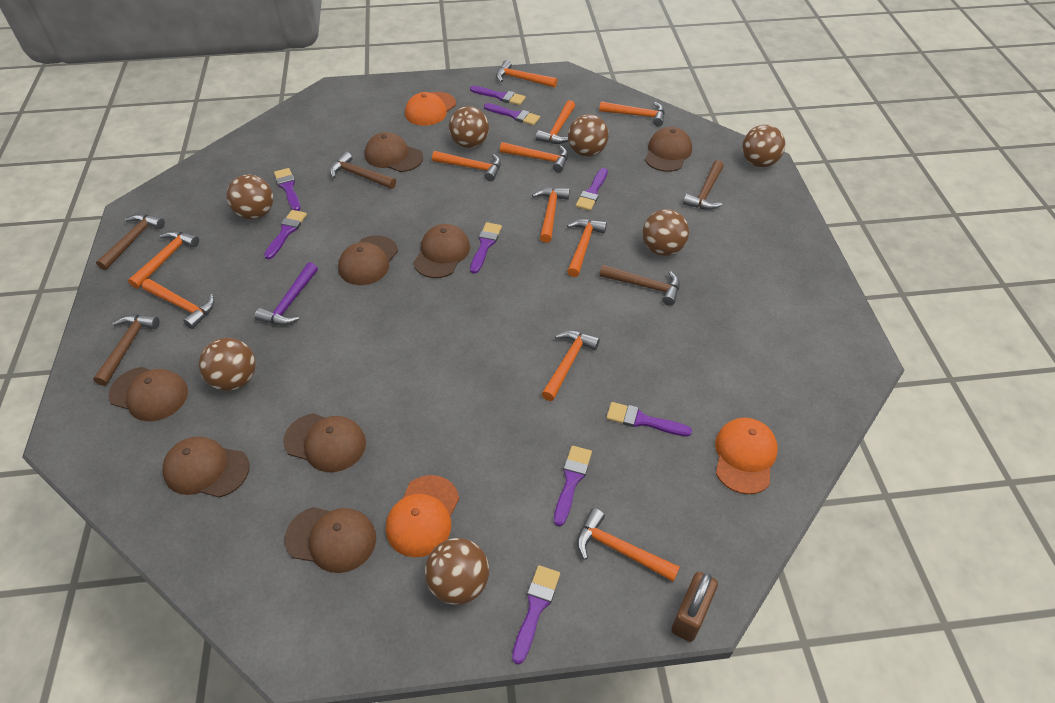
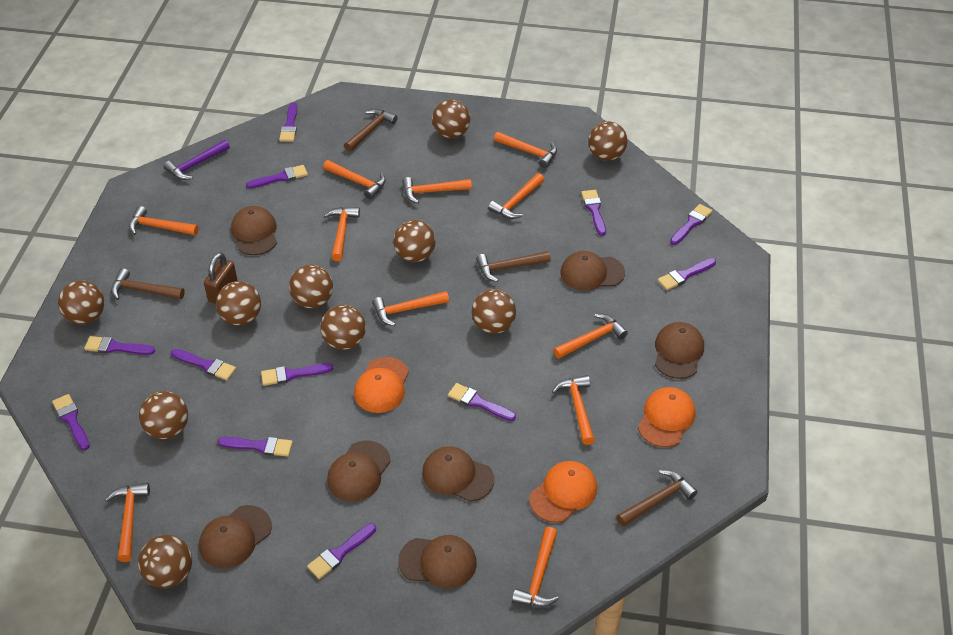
brown ball: [199,338,256,391] [227,175,273,219] [425,538,489,605] [449,106,489,148] [568,114,609,157] [642,209,689,256] [742,125,785,167] = 7 -> [58,280,104,325] [138,535,192,588] [139,391,188,439] [216,281,261,325] [289,265,333,308] [320,305,366,350] [393,220,436,262] [432,100,470,139] [472,289,516,334] [588,121,628,161] = 10
brown cap: [109,367,188,421] [162,436,250,498] [283,413,366,472] [285,507,376,573] [338,235,398,285] [365,132,423,172] [413,224,470,278] [645,127,692,172] = 8 -> [199,505,272,568] [231,206,277,255] [327,440,391,502] [398,535,477,589] [422,446,494,502] [560,251,625,291] [655,322,704,379] = 7
brown hammer: [93,315,160,386] [96,214,165,270] [330,152,396,189] [600,265,680,306] [683,160,724,210] = 5 -> [111,268,185,300] [344,109,398,152] [476,251,551,282] [617,470,698,526] = 4
purple brush: [264,210,307,260] [274,168,300,211] [470,86,526,105] [470,222,502,274] [484,103,540,126] [512,565,560,665] [554,446,592,527] [576,168,608,211] [606,402,692,437] = 9 -> [52,394,90,450] [84,336,155,355] [171,349,236,380] [217,437,293,457] [246,165,308,188] [261,363,333,386] [279,103,297,142] [307,523,376,579] [448,383,516,421] [581,190,606,236] [658,258,716,290] [670,204,712,245] = 12

